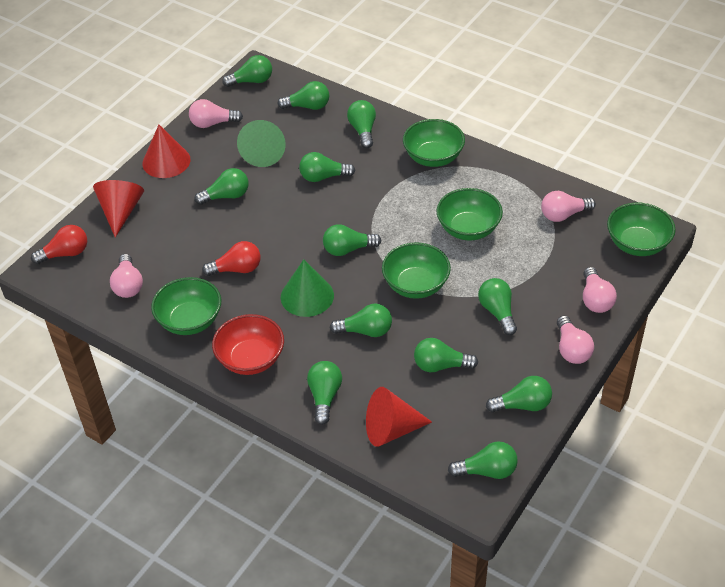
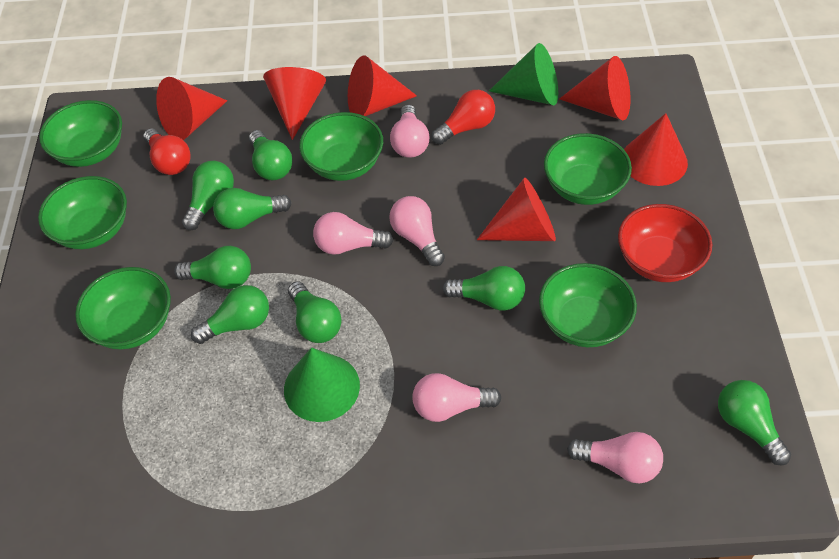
green bowl: [151,277,221,335] [382,242,451,299] [403,119,465,167] [436,188,503,240] [607,202,676,256] = 5 -> [38,176,127,249] [39,100,122,167] [75,267,171,349] [299,112,383,181] [539,263,637,347] [544,133,632,205] = 6
green light bulb: [194,168,249,205] [222,55,272,87] [277,81,329,110] [299,152,355,182] [307,361,342,425] [323,224,381,256] [330,303,392,337] [347,100,376,148] [414,338,478,372] [448,441,518,479] [478,278,517,335] [486,376,552,413] = 12 -> [174,246,251,289] [182,161,234,230] [191,285,269,344] [213,188,292,229] [249,130,292,180] [288,281,342,343] [443,266,525,311] [718,380,791,465] = 8
red cone: [93,180,144,238] [142,125,191,178] [366,387,432,447] = 3 -> [156,77,227,140] [263,67,326,140] [348,55,417,116] [477,178,556,241] [559,56,630,120] [624,113,688,186] = 6

